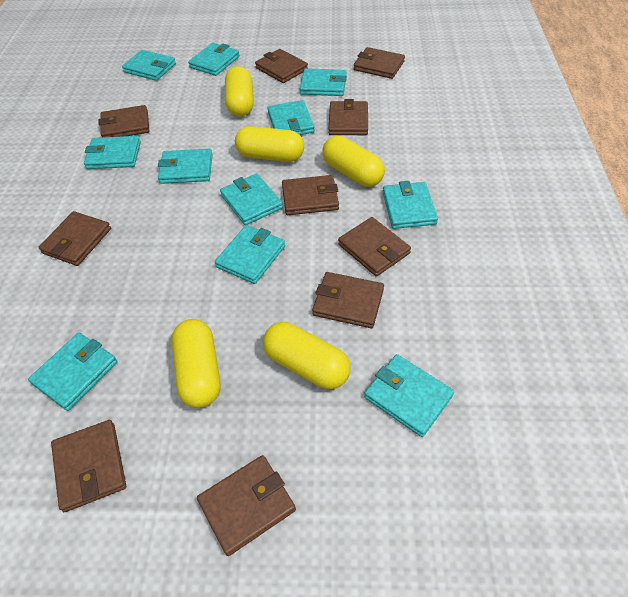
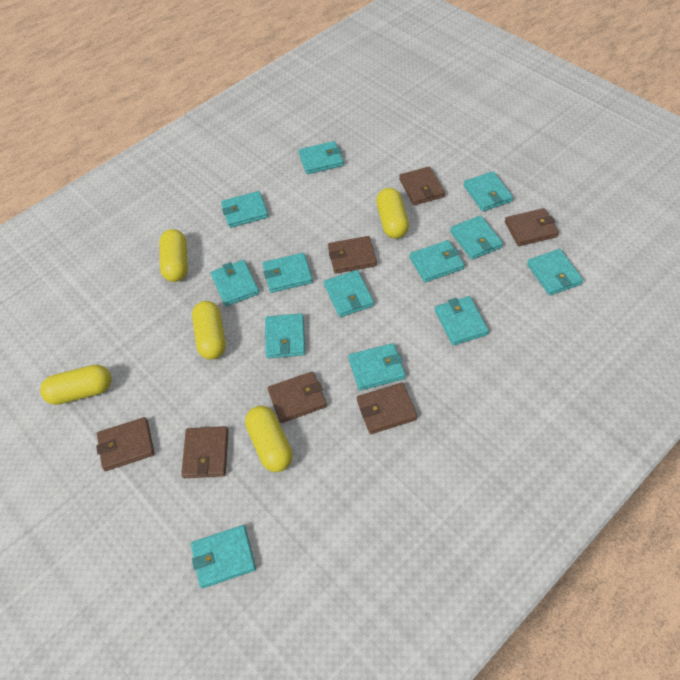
brown wallet: [38,211,111,266] [51,420,126,512] [98,105,149,137] [197,455,296,556] [255,49,308,83] [282,175,339,215] [312,272,384,328] [328,99,368,135] [338,217,411,276] [354,47,405,79] = 10 -> [96,417,154,471] [181,426,228,478] [268,371,327,423] [328,236,377,274] [357,382,417,434] [399,166,445,205] [505,208,559,246] = 7
turquoise wallet: [28,333,118,411] [84,136,141,169] [122,50,176,81] [158,149,213,184] [188,43,240,76] [215,225,285,284] [220,174,283,225] [267,100,315,135] [300,68,347,96] [364,354,454,437] [383,181,438,229] = 11 -> [191,525,256,589] [211,260,259,306] [221,191,268,228] [263,253,313,293] [265,313,305,358] [299,141,344,174] [324,270,374,317] [348,343,406,390] [410,240,464,282] [435,296,489,346] [450,215,503,260] [464,171,513,212] [527,249,583,295] = 13

